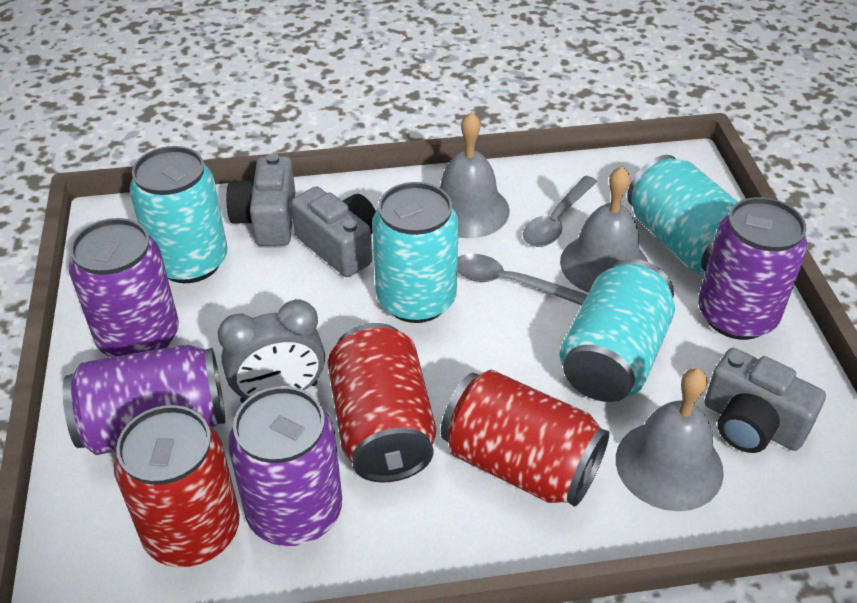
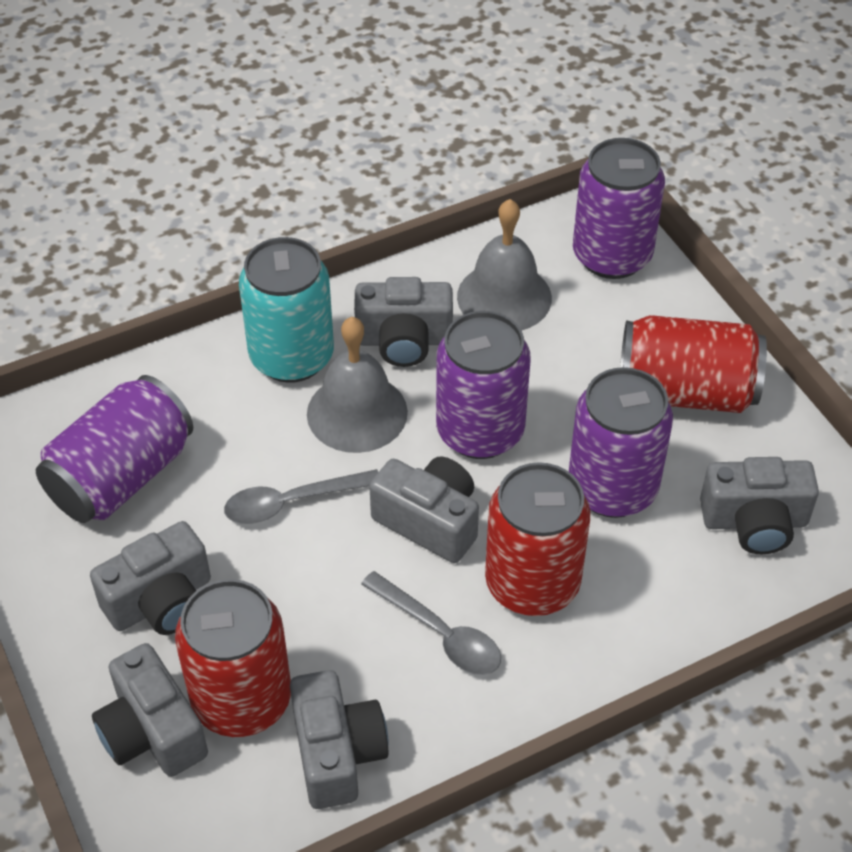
grey bell: [440,112,510,238] [560,166,648,293] [616,368,724,511] = 3 -> [307,317,408,453] [457,199,552,330] = 2
grey camera: [227,153,295,246] [291,186,376,277] [704,348,826,453] = 3 -> [90,521,211,635] [92,643,208,777] [290,670,389,809] [354,277,453,367] [369,457,479,563] [700,457,819,554] = 6
grey clock: [218,299,325,403] = 1 -> none = 0
turquoise can: [129,146,227,283] [372,182,459,323] [560,259,675,402] [627,155,738,274] = 4 -> [239,237,334,383] = 1

